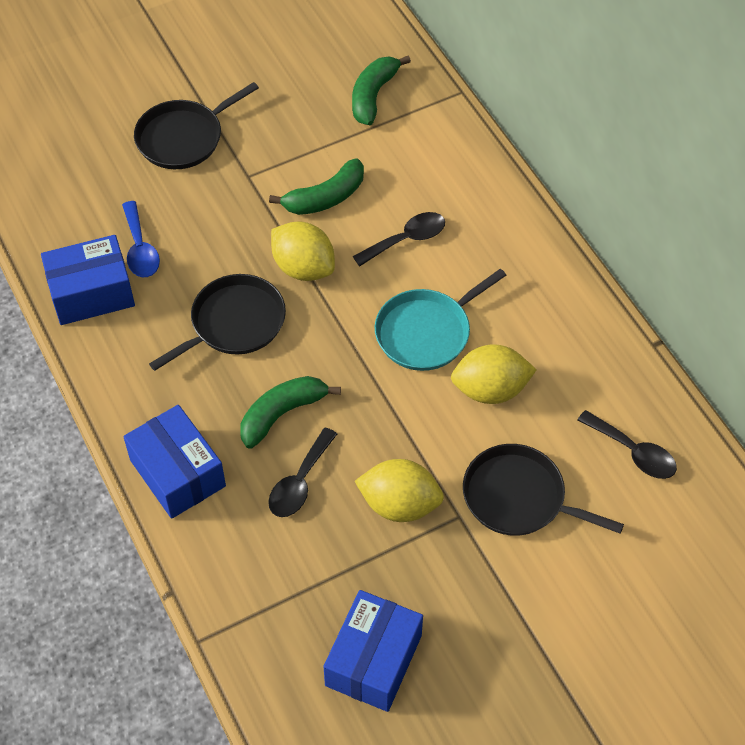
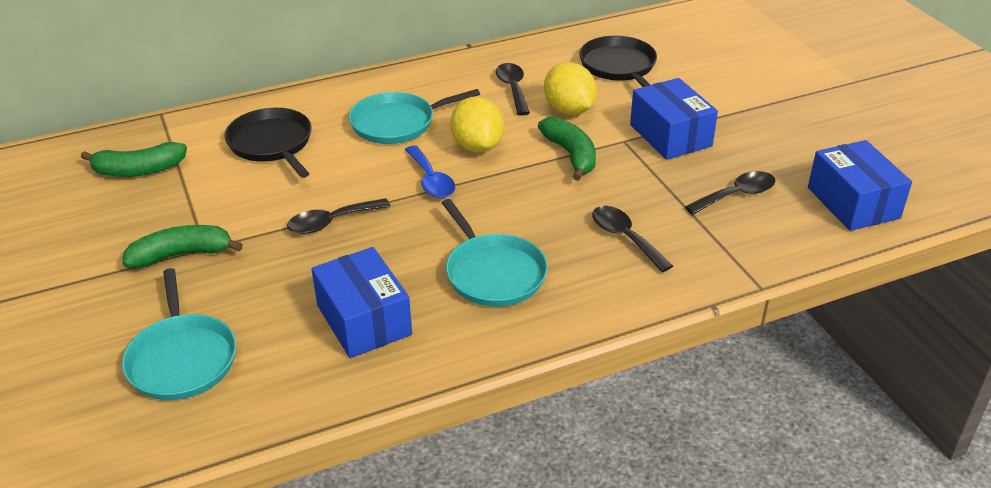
black pan: [134,82,259,169] [149,274,286,371] [463,444,624,536] = 3 -> [224,108,312,178] [579,36,657,87] = 2
black spoon: [268,428,337,517] [353,212,445,266] [577,410,677,479] = 3 -> [287,198,391,234] [496,63,530,116] [592,206,673,272] [685,171,775,215] = 4
turquoise pan: [375,269,506,371] = 1 -> [122,268,236,400] [349,89,480,144] [442,199,548,307] = 3
yellow lemon: [271,221,335,281] [355,459,444,522] [451,344,537,404] = 3 -> [450,97,504,153] [544,62,597,115] = 2

